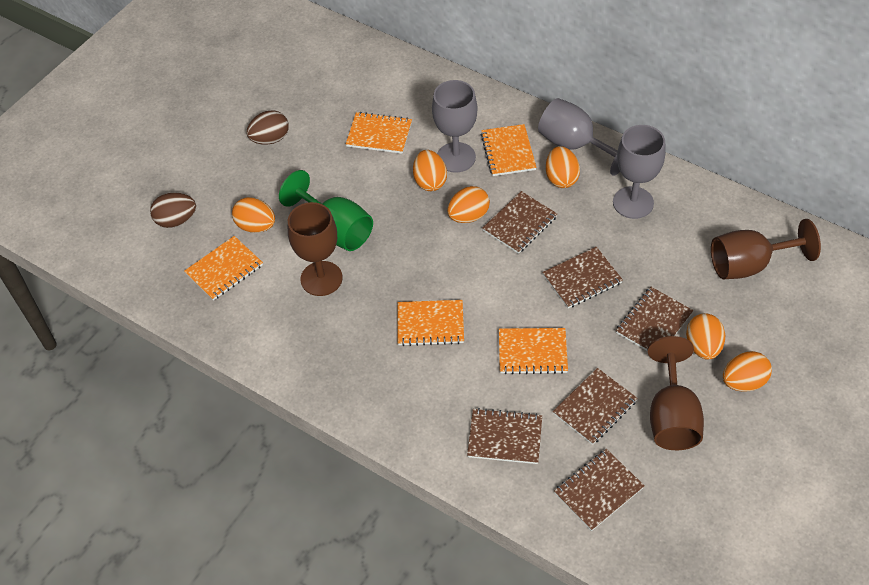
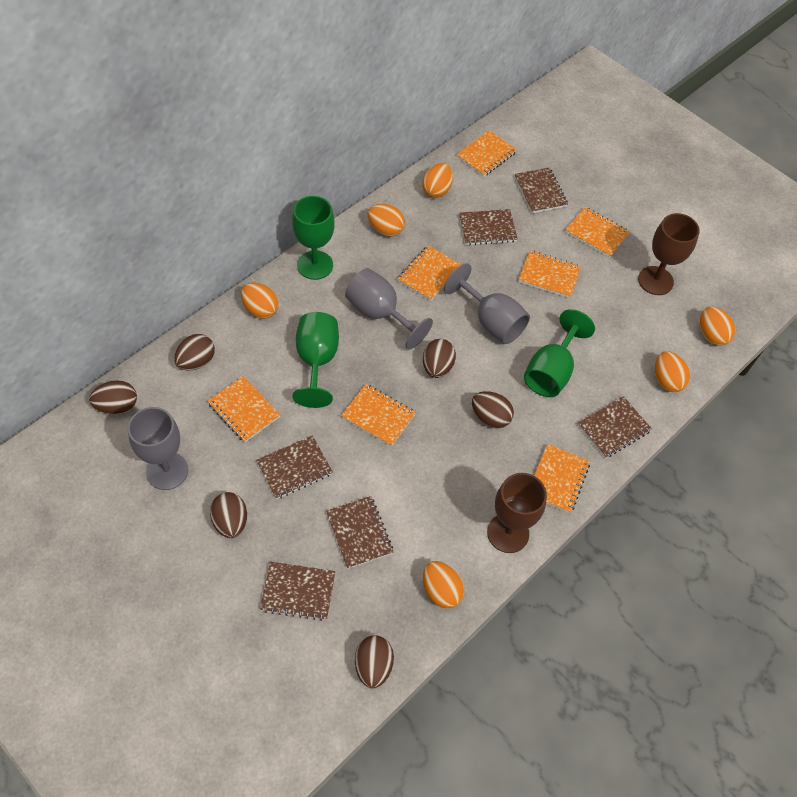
brown egg: [150,192,196,228] [246,110,289,144] = 2 -> [89,380,137,415] [174,334,215,370] [210,492,247,538] [355,635,394,689] [423,339,456,378] [472,391,514,429] = 6
brown goblet: [288,202,343,296] [647,336,704,450] [711,219,821,279] = 3 -> [487,473,547,553] [638,213,700,295] = 2
green goblet: [279,170,373,251] = 1 -> [292,196,335,280] [292,312,339,408] [524,309,595,397] = 3
orange notebook: [184,236,263,301] [346,112,412,154] [397,300,464,346] [481,124,537,176] [499,328,568,374] = 5 -> [207,376,280,442] [341,384,416,447] [398,245,461,301] [456,130,517,177] [519,251,581,298] [534,444,590,513] [565,207,630,257] = 7

